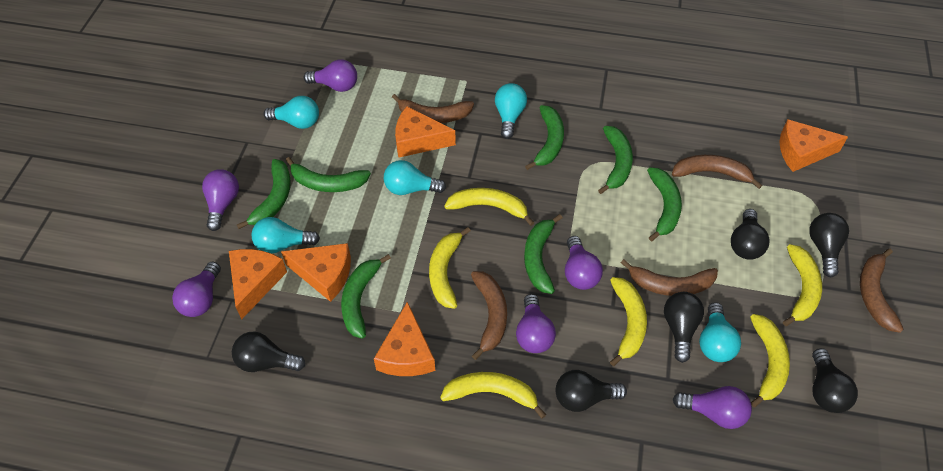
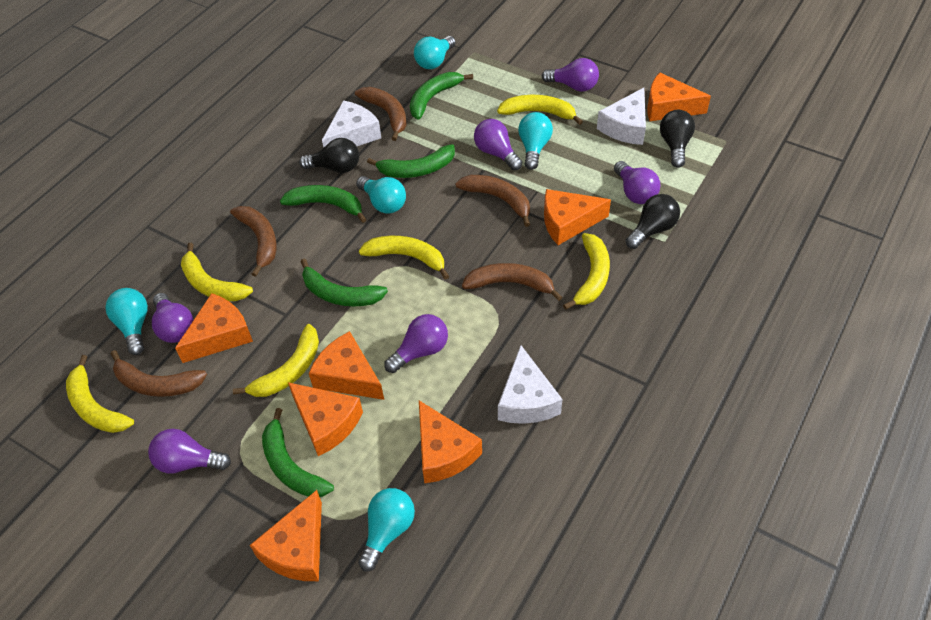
black light bulb: [232,332,305,372] [556,370,627,412] [664,292,704,363] [731,209,769,260] [809,213,849,277] [812,348,858,413] = 6 -> [299,138,359,173] [625,194,680,249] [660,110,695,168] = 3
green banana: [237,159,291,229] [286,157,371,192] [341,254,391,339] [524,214,563,294] [525,105,564,170] [598,126,633,194] [647,167,682,241] = 7 -> [262,408,334,497] [280,185,367,223] [300,259,388,307] [367,144,455,178] [410,72,473,120] = 5
orange cheese: [229,249,287,320] [281,243,351,302] [374,302,435,376] [395,106,456,158] [779,119,848,172] = 5 -> [175,293,253,363] [250,490,322,581] [288,382,363,456] [309,331,384,400] [419,401,482,483] [544,189,611,245] [647,73,711,121] = 7
white cheese: none = 0 -> [322,100,381,148] [498,345,562,424] [597,88,646,145] = 3

